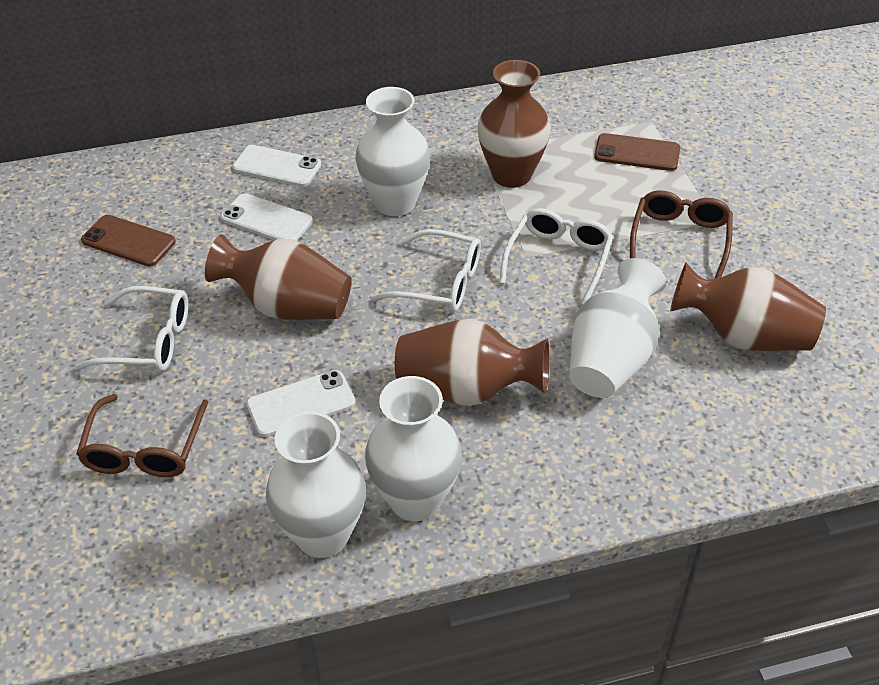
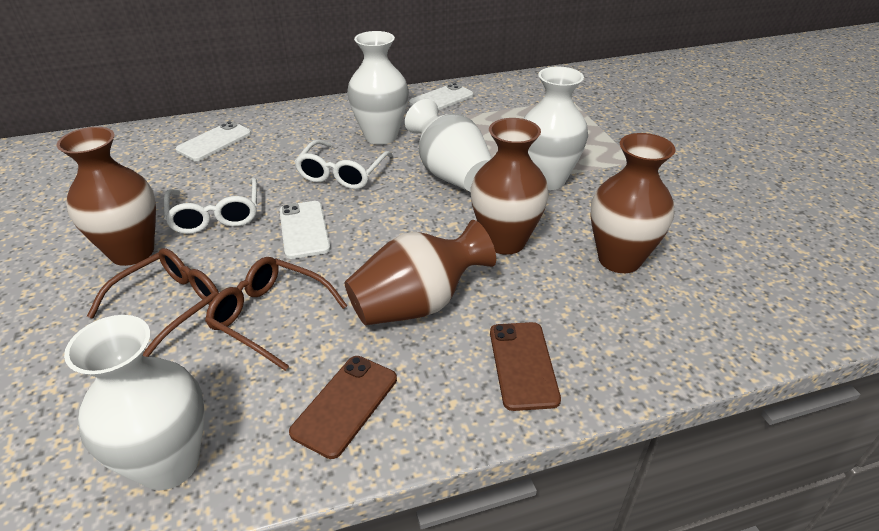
white glasses: [75,286,188,371] [372,229,481,312] [499,208,613,304] = 3 -> [164,177,257,234] [294,140,393,189] = 2

